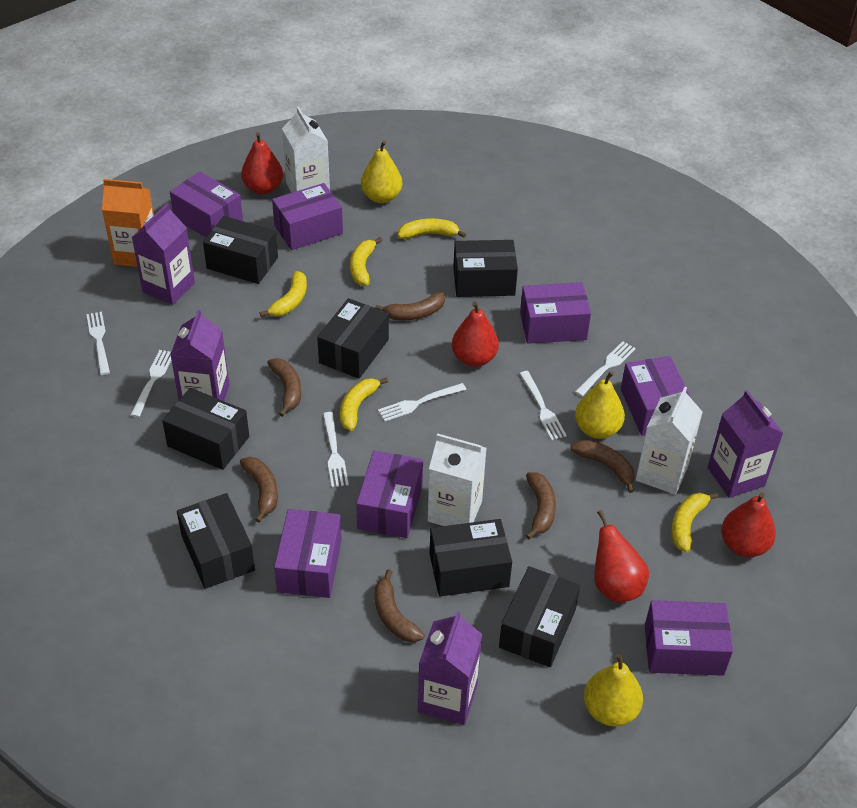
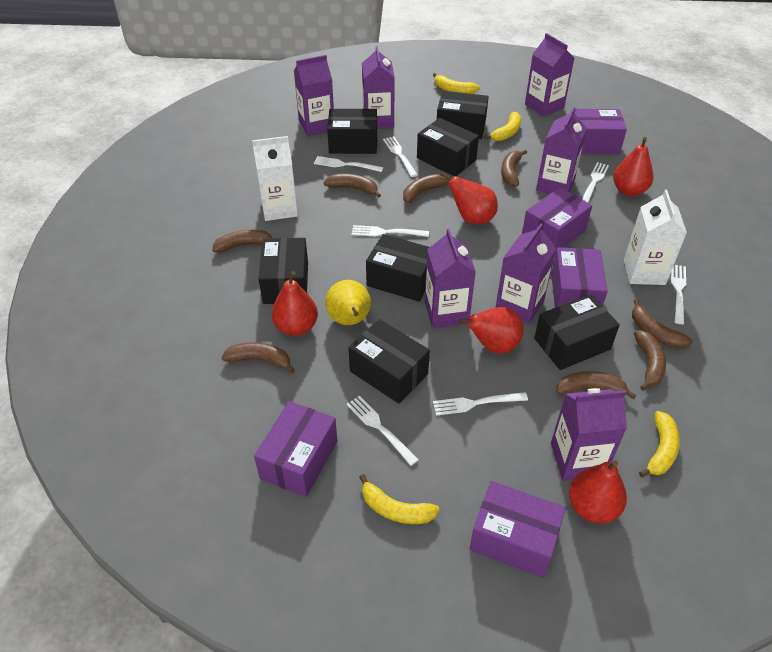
brown banana: [240,457,278,523] [267,358,301,417] [375,292,445,320] [375,569,425,642] [526,472,556,540] [570,440,635,493] = 6 -> [213,230,273,253] [222,342,295,373] [324,174,381,198] [403,174,450,203] [501,149,527,187] [556,371,636,399] [632,299,692,349] [634,330,666,391] = 8
orange carton: [102,179,154,267] = 1 -> none = 0
purple box: [170,172,243,237] [272,183,343,250] [274,509,342,598] [356,451,423,538] [520,282,591,344] [621,356,691,436] [645,600,733,676] = 7 -> [254,401,337,497] [470,481,565,578] [522,187,592,254] [551,247,608,308] [574,109,627,154] = 5
purple carton: [131,203,195,305] [170,309,230,401] [418,611,482,725] [708,390,783,498] = 4 -> [294,55,334,136] [362,46,395,129] [424,229,476,328] [496,224,556,324] [525,33,574,117] [536,107,587,194] [551,388,627,481] = 7
red pear: [241,132,283,194] [452,302,499,367] [594,510,649,603] [721,492,776,557] = 4 -> [271,271,318,336] [440,172,498,225] [458,307,523,354] [569,460,627,524] [613,137,653,196] = 5
white carton: [282,107,330,193] [428,433,487,526] [636,387,703,495] = 3 -> [252,136,298,221] [624,189,687,285] = 2
white fork: [86,312,110,375] [131,350,171,417] [323,412,349,487] [378,383,466,421] [519,371,567,440] [575,341,636,396] = 6 -> [314,156,383,172] [347,396,419,466] [352,225,429,237] [383,136,418,177] [433,392,528,416] [582,162,609,202] [671,265,686,324] = 7
yellow banana: [260,271,307,317] [340,377,388,431] [350,237,382,286] [398,218,466,239] [671,493,719,552] = 5 -> [359,474,440,524] [433,73,480,94] [484,112,521,141] [639,411,680,477] = 4
yellow pear: [361,140,402,203] [575,371,625,439] [584,654,643,726] = 3 -> [325,280,371,325] = 1

